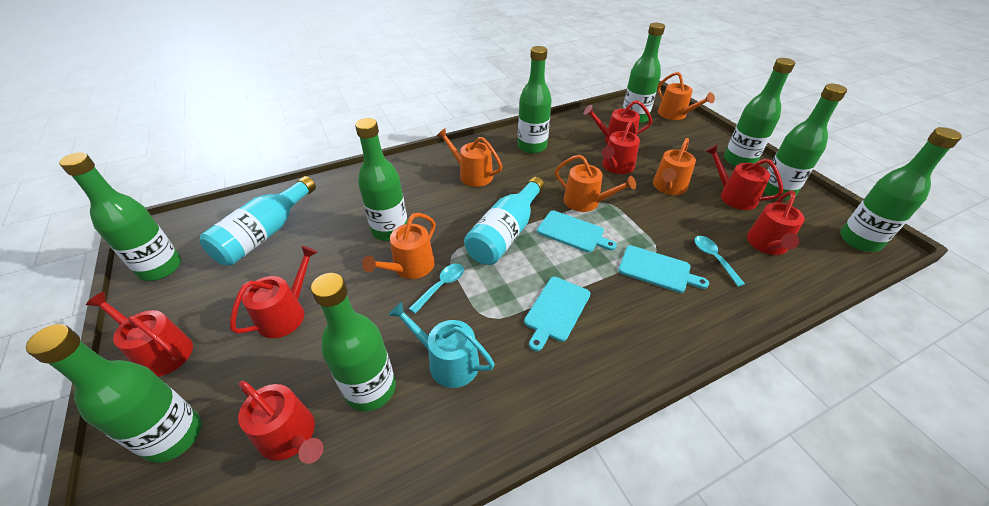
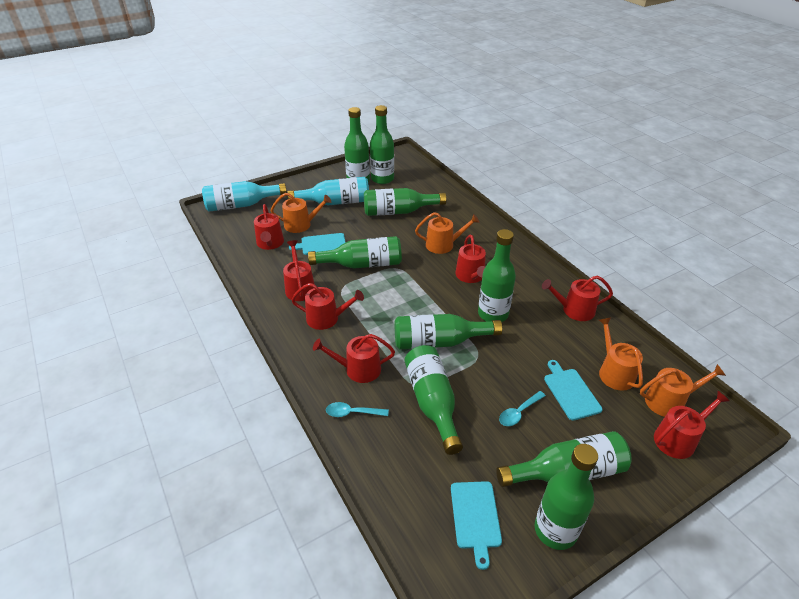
orange watering can: [362,213,435,279] [437,128,502,187] [555,155,636,212] [653,138,696,195] [657,72,715,120] = 5 -> [270,193,331,233] [415,212,479,254] [599,318,643,391] [640,364,726,417] = 4
turquoise watering can: [389,302,495,388] = 1 -> none = 0

